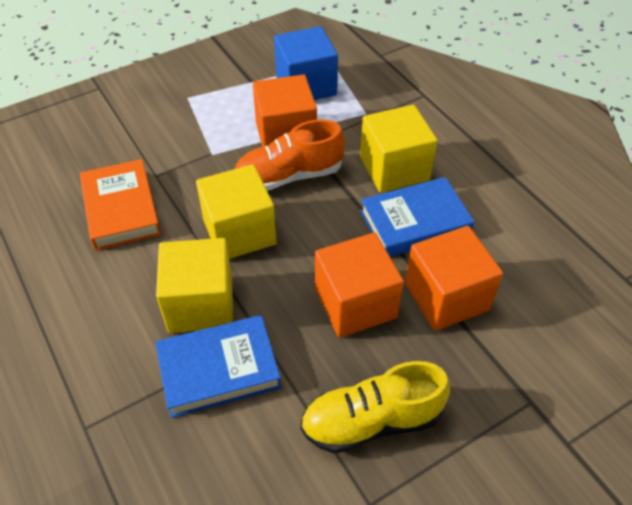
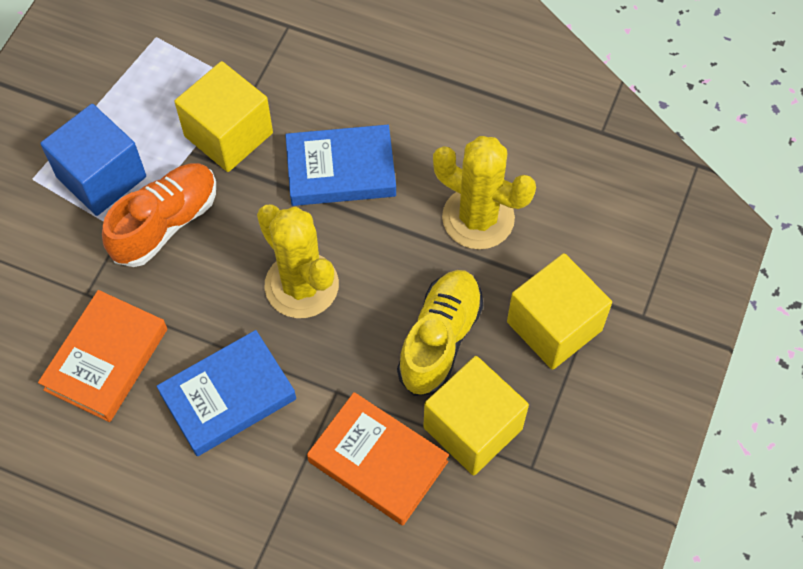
orange book: [80,159,161,251] = 1 -> [38,290,167,422] [307,392,449,525] = 2
orange cube: [253,74,317,147] [315,232,404,338] [405,226,503,331] = 3 -> none = 0
yellow cactus: none = 0 -> [257,205,339,318] [433,136,536,249] = 2

